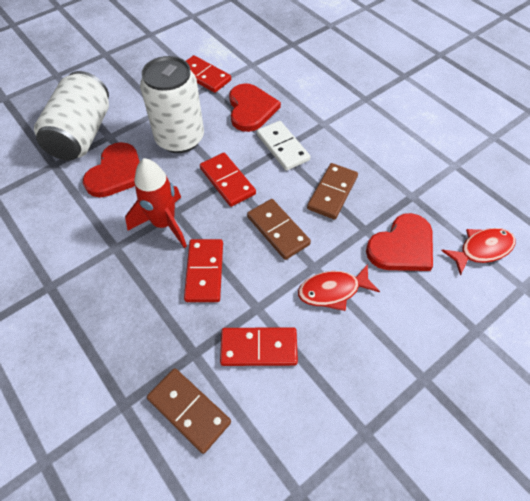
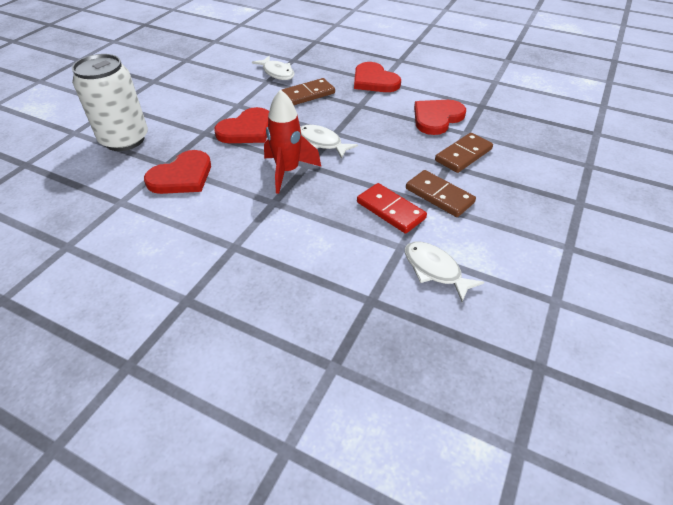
red domino: [184,239,223,302] [186,55,231,93] [200,153,256,207] [220,327,298,366] = 4 -> [357,183,427,234] = 1
red fish: [298,264,380,311] [441,228,515,276] = 2 -> none = 0
red heart: [83,142,139,198] [229,83,281,132] [366,213,433,271] = 3 -> [144,150,211,194] [214,107,269,143] [354,62,401,92] [414,100,466,135] = 4
white can: [34,71,109,160] [140,56,204,153] = 2 -> [72,54,148,151] = 1
white domino: [257,121,310,171] = 1 -> none = 0
white fish: none = 0 -> [252,56,295,80] [300,125,358,159] [405,242,484,302] = 3

